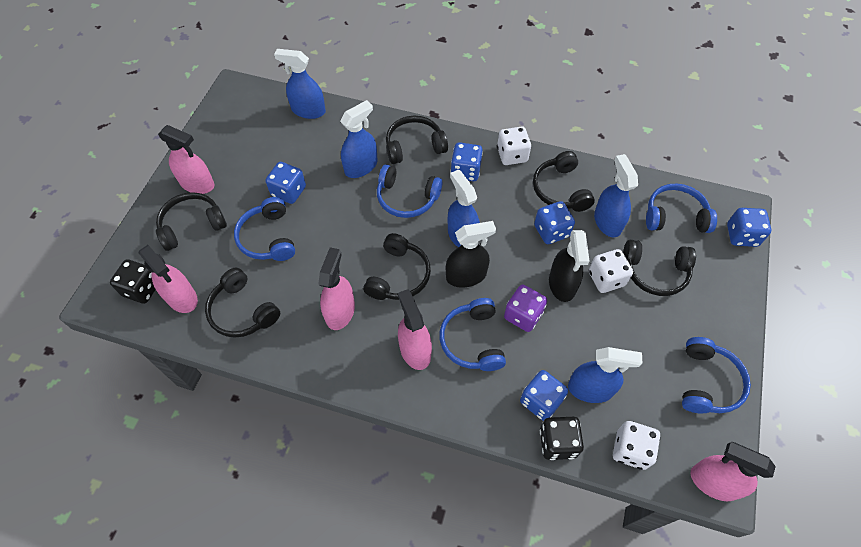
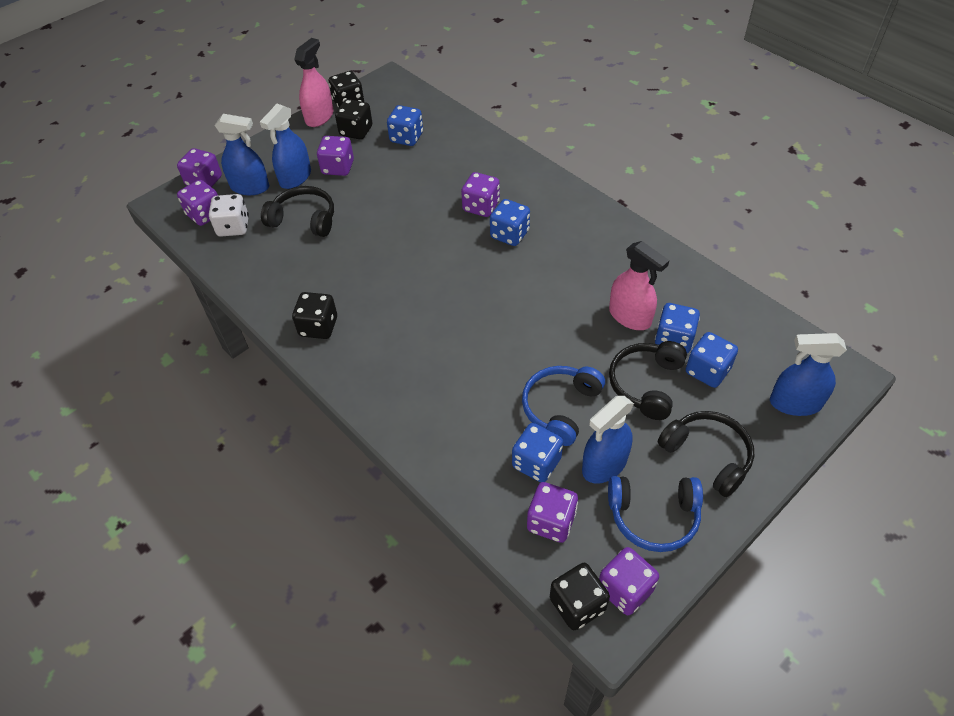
black dice: [110,259,156,304] [540,417,584,460] = 2 -> [292,292,337,339] [329,71,364,108] [335,99,373,140] [550,563,610,630] = 4
black headphones: [156,192,227,251] [205,268,280,338] [363,233,431,300] [386,116,448,164] [533,151,595,212] [623,240,696,296] = 6 -> [261,186,334,237] [609,341,687,420] [658,411,754,497] = 3
black spray bottle: [446,221,496,288] [549,230,590,302] = 2 -> none = 0
blue headphones: [234,197,295,261] [377,164,442,218] [440,298,506,371] [646,183,717,233] [682,337,751,413] = 5 -> [522,366,605,446] [608,476,703,552] = 2
blue spray bottle: [274,49,326,119] [340,100,377,178] [448,169,480,247] [568,347,642,403] [594,154,638,237] = 5 -> [215,114,269,195] [260,104,311,189] [582,396,634,484] [770,333,847,416] = 4
pink spray bottle: [139,245,198,313] [158,125,215,194] [318,247,355,330] [398,289,432,370] [690,442,776,501] = 5 -> [294,38,333,127] [609,241,669,330] = 2
purple dice: [504,285,547,332] = 1 -> [177,148,222,187] [177,179,218,226] [317,136,354,176] [461,172,500,217] [527,482,578,543] [599,547,659,615] = 6
white dice: [497,126,531,165] [589,249,633,293] [613,421,660,470] = 3 -> [209,194,249,237] = 1

